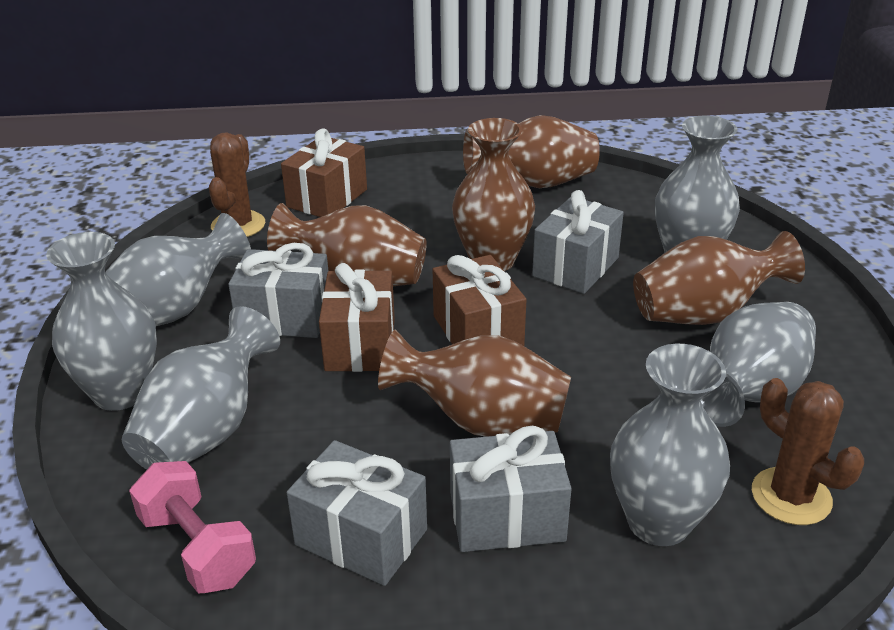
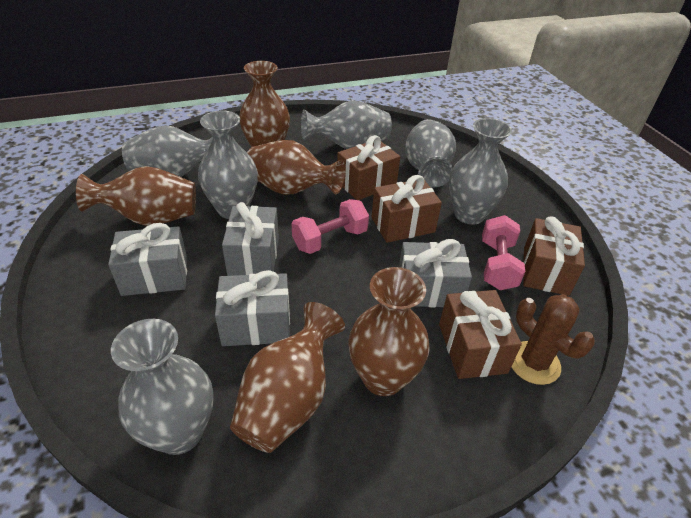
brown cactus: [209,132,265,237] [752,378,864,525] = 2 -> [511,294,595,385] = 1
brown gift: [281,128,367,217] [319,263,395,372] [433,255,527,346] = 3 -> [337,135,400,200] [372,175,442,243] [439,290,522,379] [523,216,585,296] = 4
pink dumbbell: [129,461,256,594] = 1 -> [292,199,369,254] [482,215,525,290] = 2

